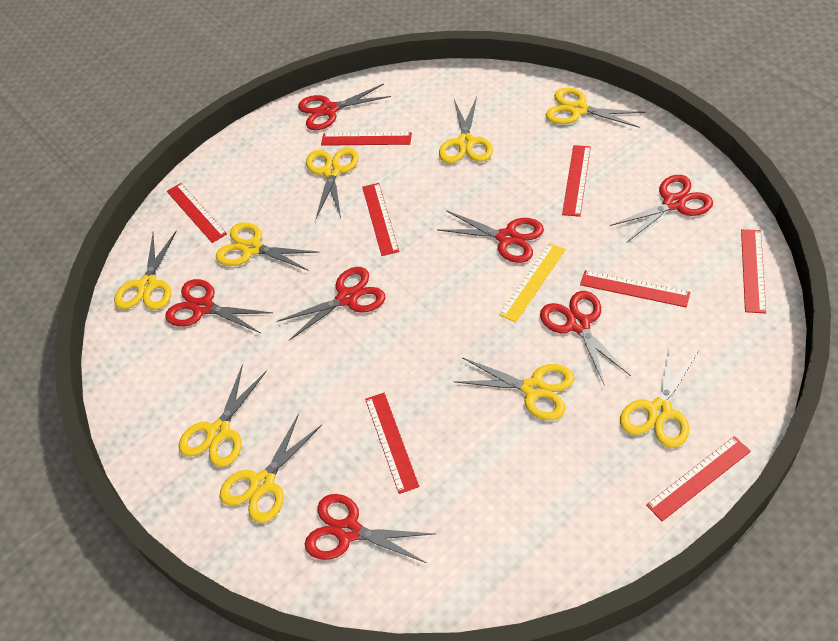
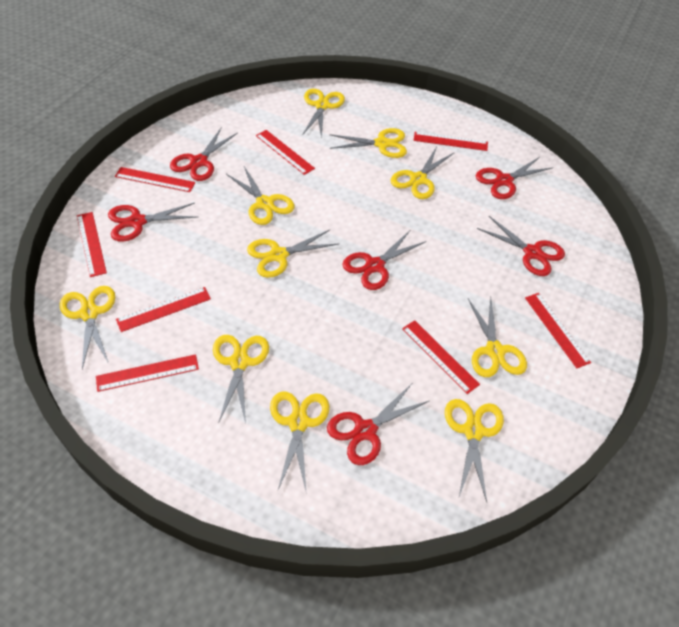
red scissors: [165,279,273,333] [277,267,385,341] [298,84,391,130] [305,494,435,563] [437,210,544,263] [540,291,631,386] [610,175,713,242] = 7 -> [108,203,197,242] [170,128,237,181] [327,385,429,465] [342,231,426,290] [476,157,552,199] [477,216,565,276] = 6
yellow ruler: [499,243,566,322] = 1 -> none = 0
yellow scissors: [114,231,176,310] [179,364,267,467] [216,222,320,271] [220,413,322,523] [306,148,359,219] [439,97,493,163] [453,357,574,420] [546,88,646,128] [620,344,698,448] = 9 -> [60,286,115,369] [213,335,269,423] [226,166,295,225] [247,230,338,278] [270,392,329,490] [303,89,345,138] [329,128,407,158] [391,147,455,199] [445,399,504,502] [468,297,527,377] = 10

